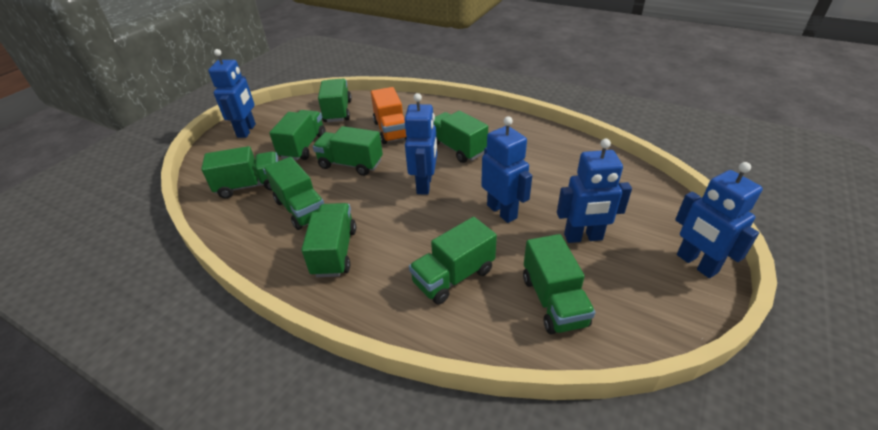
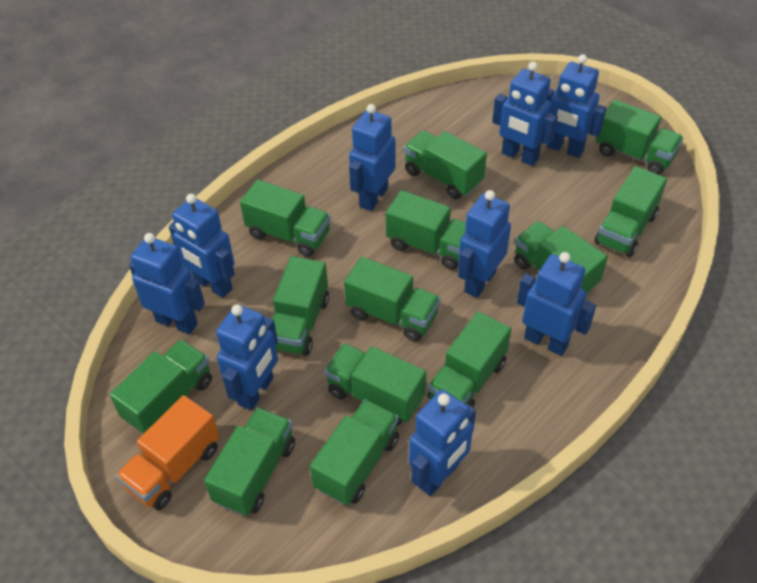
blue robot: [208,49,256,138] [404,93,437,195] [481,116,532,223] [557,139,632,243] [675,162,763,278] = 5 -> [129,233,205,335] [169,194,235,298] [216,304,278,411] [349,104,396,211] [409,390,476,496] [458,190,511,298] [492,62,558,166] [517,252,596,356] [547,54,606,158] = 9
green truck: [201,146,278,199] [264,157,324,230] [269,110,326,160] [301,203,356,277] [313,126,383,176] [318,79,352,122] [409,217,497,305] [434,111,488,163] [523,234,595,334] = 9 -> [110,339,212,434] [204,407,295,516] [240,180,331,257] [272,256,329,356] [310,399,399,505] [324,344,426,426] [344,257,440,342] [386,190,466,270] [404,130,487,199] [427,311,511,409] [514,221,608,295] [594,166,667,257] [596,100,683,175] = 13

